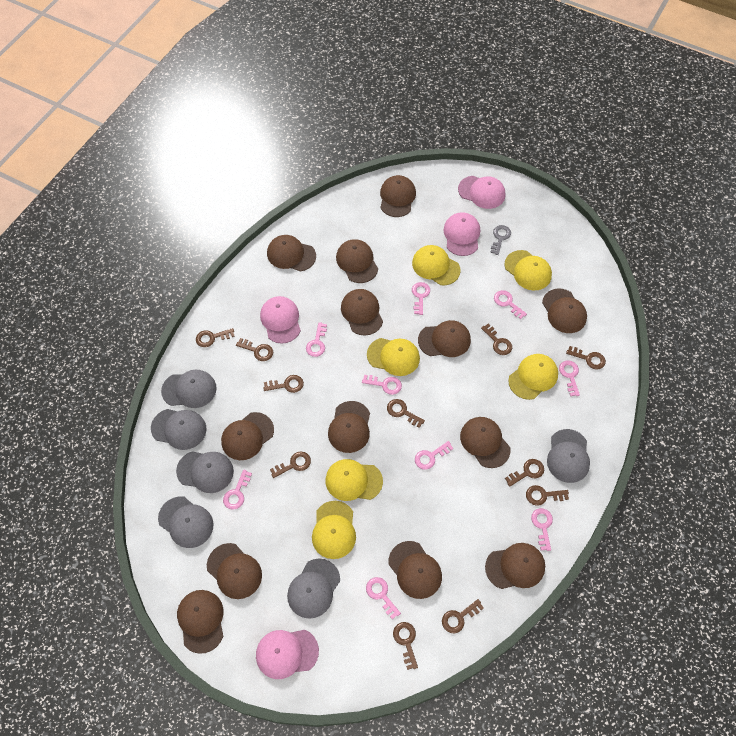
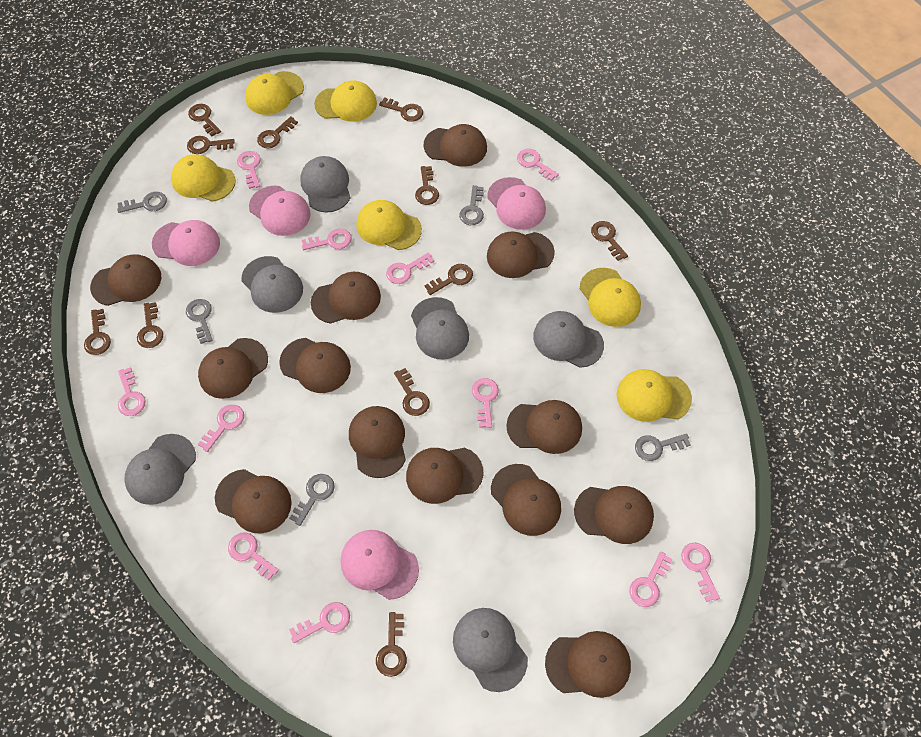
grey key: [490,225,511,255] = 1 -> [117,192,167,213] [186,299,213,344] [289,474,335,526] [459,185,484,225] [635,433,691,461] = 5
pink key: [223,470,252,510] [306,322,327,357] [362,375,402,395] [366,577,401,619] [412,282,430,315] [415,441,453,470] [494,290,527,319] [531,508,553,551] [559,361,580,396] = 9 -> [118,367,146,416] [198,405,244,452] [228,532,279,580] [237,151,261,189] [289,602,350,643] [302,229,352,250] [386,252,434,284] [472,378,499,428] [517,149,559,181] [629,551,672,607] [681,543,720,602] = 11

